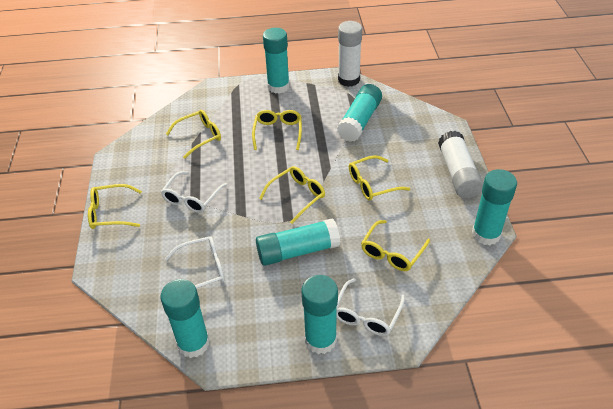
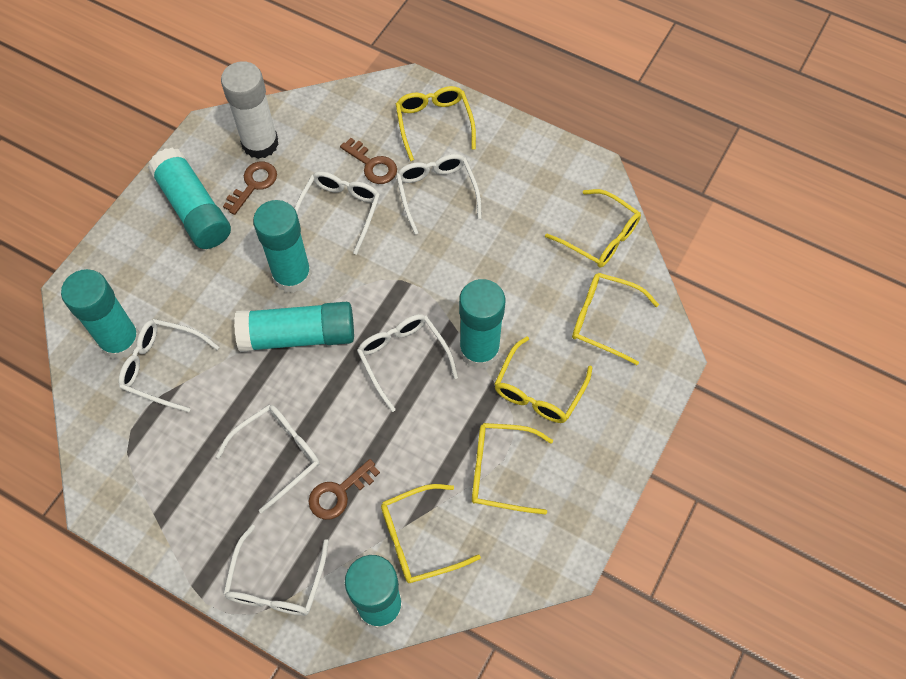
brown key: none = 0 -> [223,161,277,215] [308,459,380,520] [340,138,397,184] = 3
white glasses: [161,171,227,213] [165,236,225,288] [336,278,405,336] = 3 -> [118,319,219,412] [216,405,320,513] [223,525,329,616] [294,172,380,255] [357,314,458,412] [396,154,482,235] = 6
white glue stick: [338,21,362,87] [438,131,483,198] = 2 -> [221,61,279,159] = 1

